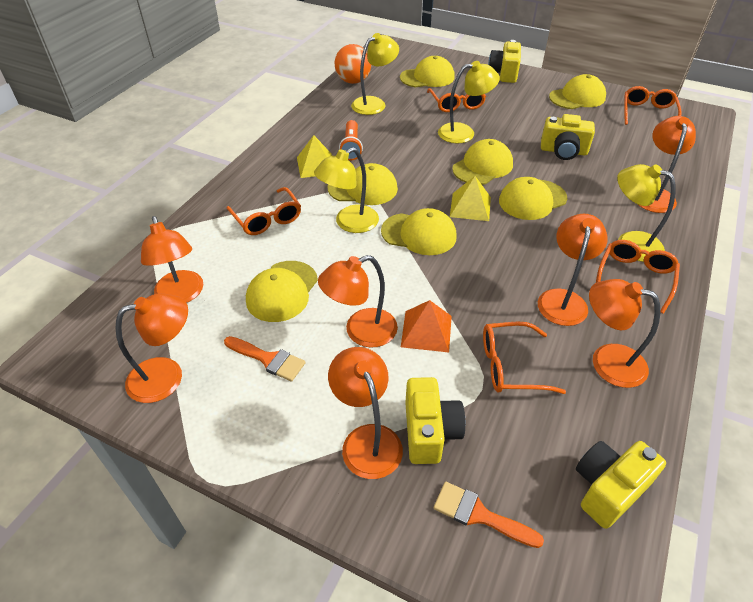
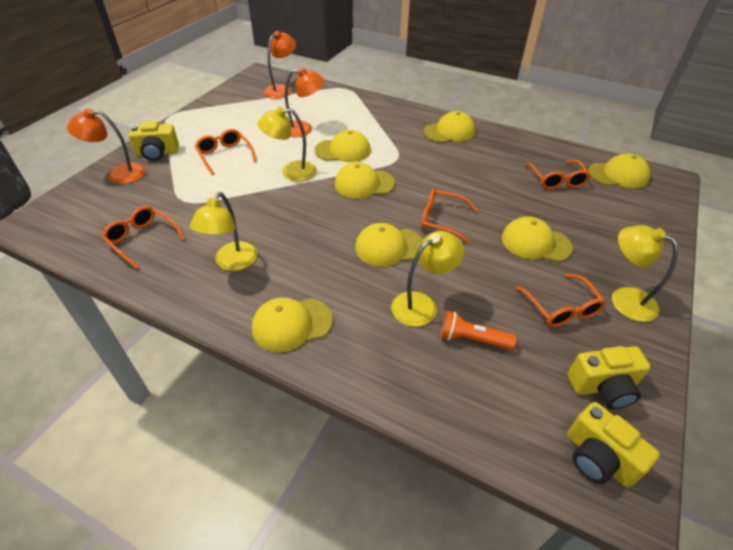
orange ball: [335,44,371,84] = 1 -> none = 0
orange brush: [224,336,305,382] [434,482,544,548] = 2 -> none = 0
orange lamp: [116,293,188,403] [141,216,203,303] [318,255,398,348] [328,347,403,479] [538,214,608,326] [589,279,660,388] [639,116,696,213] = 7 -> [67,109,145,184] [263,31,296,99] [285,67,324,137] = 3
orange pyramid: [401,300,452,352] = 1 -> none = 0
yellow camera: [405,377,465,464] [488,40,521,83] [541,114,595,160] [576,441,666,529] = 4 -> [129,121,179,161] [567,346,651,409] [567,402,660,488] = 3
yellow pyramid: [297,135,332,178] [450,176,491,221] = 2 -> none = 0

